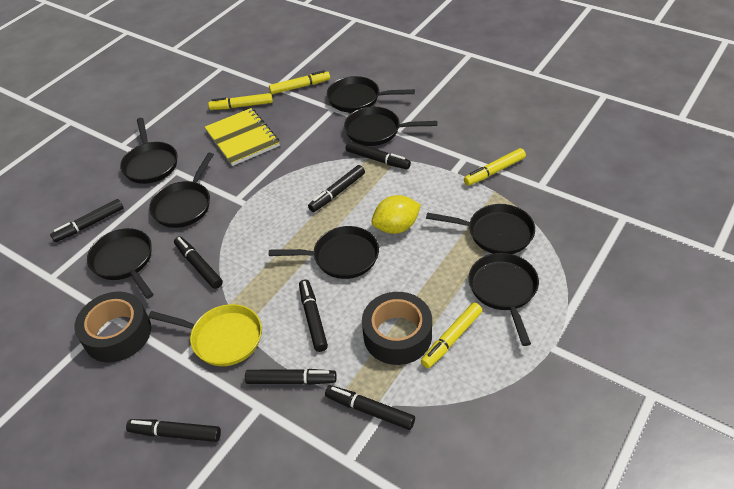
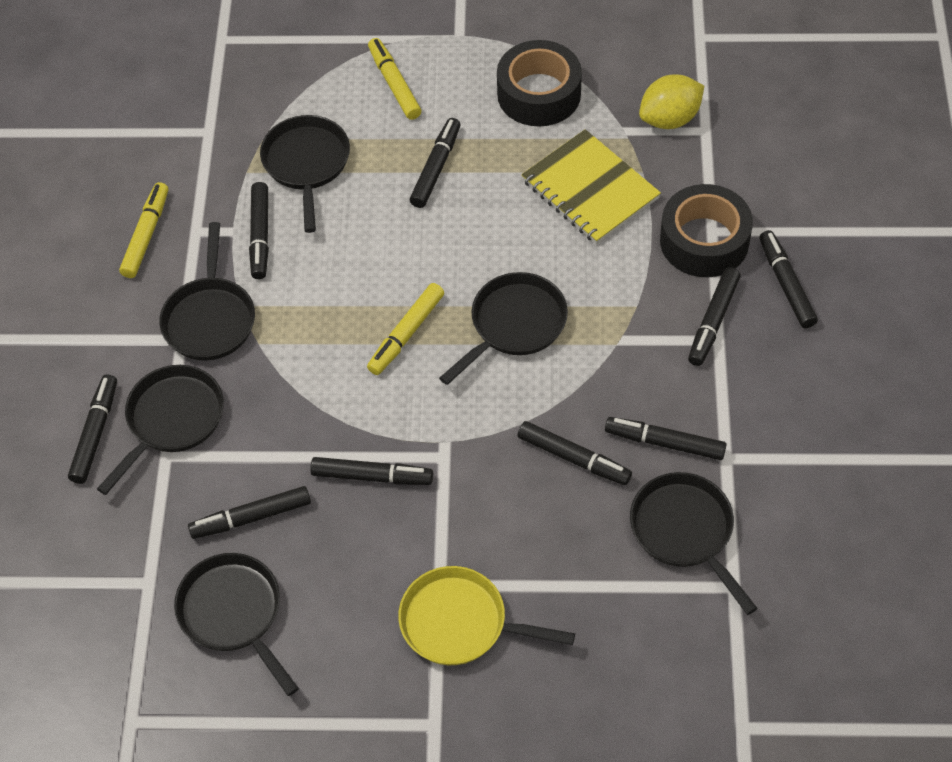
black marker: [50,199,123,242] [126,419,221,442] [174,236,223,289] [245,369,336,385] [299,279,328,352] [308,165,365,212] [325,385,415,430] [346,141,411,169] = 8 -> [68,374,117,484] [188,486,311,539] [249,182,269,279] [310,457,433,485] [410,118,460,208] [518,421,632,485] [605,417,727,460] [688,267,741,366] [759,230,818,328] = 9
black pan: [87,228,154,299] [120,118,177,184] [149,152,214,228] [269,226,379,279] [327,76,415,112] [344,107,437,146] [426,204,535,254] [468,253,539,346] = 8 -> [97,365,224,495] [159,222,255,361] [174,553,299,696] [260,115,350,233] [439,272,568,385] [630,472,758,615] = 6
yellow marker: [208,93,273,110] [269,70,330,94] [421,303,483,368] [464,148,526,186] = 4 -> [119,182,168,278] [367,283,444,375] [368,38,421,120] = 3

